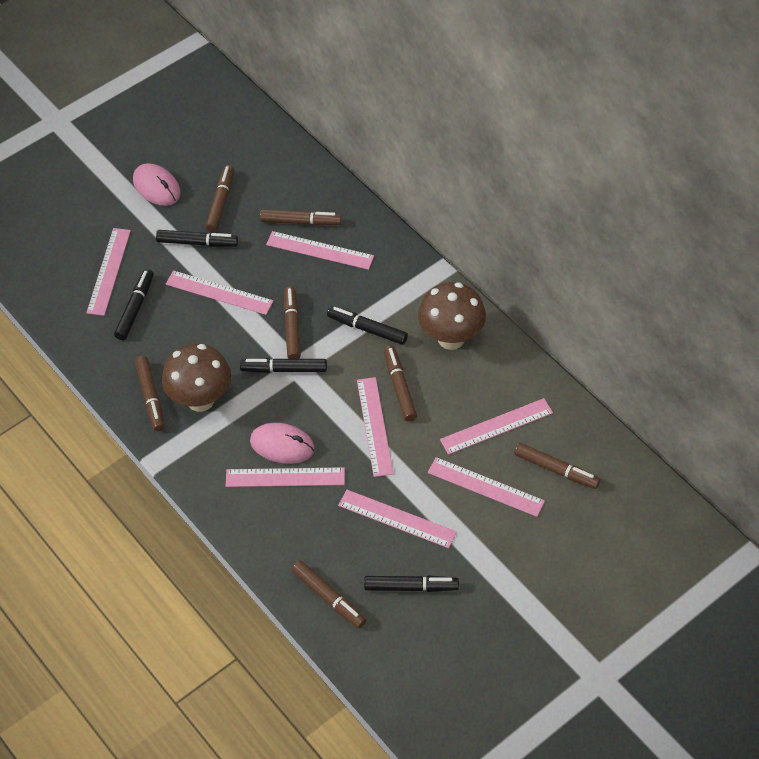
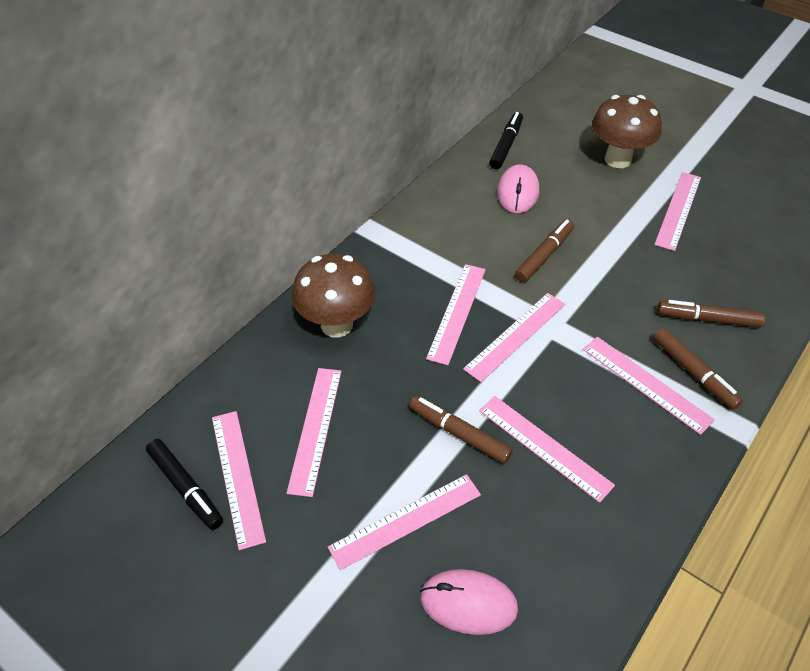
black marker: [114,269,154,340] [156,230,238,247] [240,358,327,373] [327,306,408,345] [364,575,459,592] = 5 -> [146,439,223,530] [489,112,523,169] = 2
brown marker: [135,356,165,431] [205,165,234,232] [260,209,342,226] [284,286,301,359] [292,561,366,628] [384,346,417,421] [514,443,600,489] = 7 -> [409,396,513,464] [515,219,574,283] [653,328,743,409] [657,300,765,328] = 4

